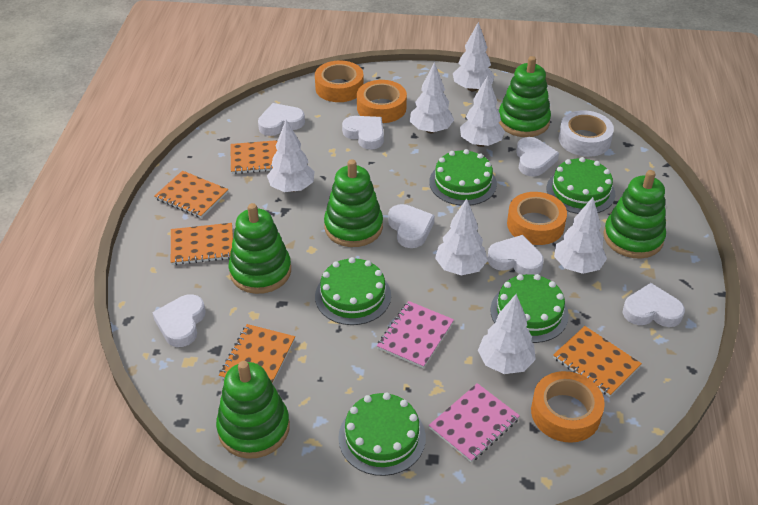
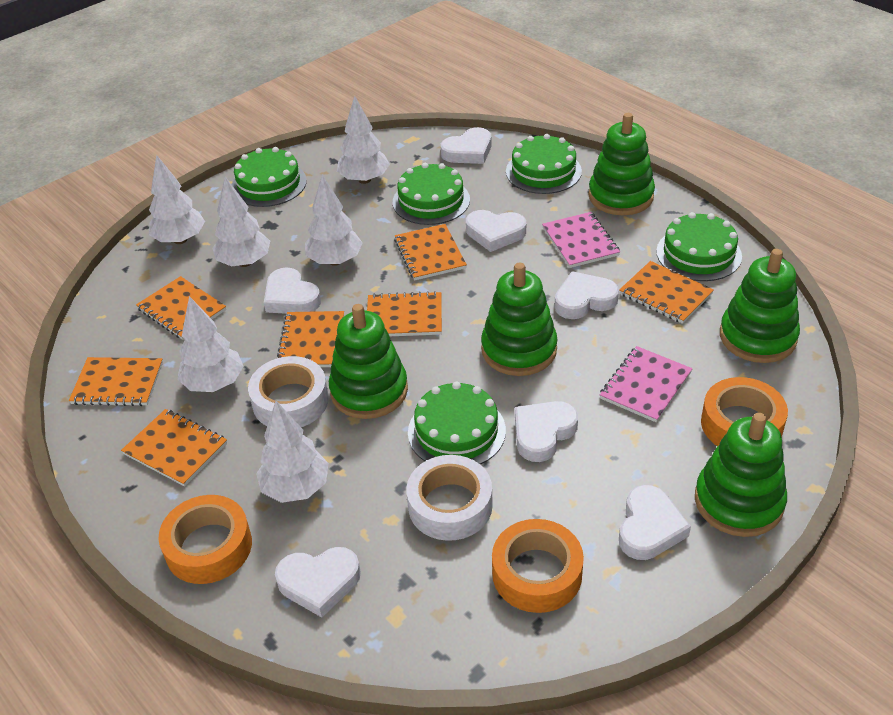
orange notebook: [155,171,228,218] [171,223,233,265] [219,324,295,384] [230,140,278,174] [553,326,642,397] = 5 -> [69,357,163,406] [121,409,227,486] [136,276,226,339] [277,311,344,367] [367,291,442,336] [394,224,467,280] [619,261,714,324] = 7
orange tape: [315,60,364,102] [357,80,407,123] [507,192,567,245] [531,371,605,443] = 4 -> [159,495,252,584] [492,519,584,613] [701,377,788,446] = 3
white tape: [559,110,614,157] = 1 -> [248,356,329,427] [406,455,493,541] = 2
white tree: [267,120,315,192] [410,62,454,133] [435,198,488,276] [453,22,495,91] [460,75,505,147] [478,294,536,374] [554,197,607,274] = 7 -> [149,155,205,244] [178,296,244,392] [212,177,270,267] [256,401,329,503] [305,175,363,266] [337,96,390,184] = 6

